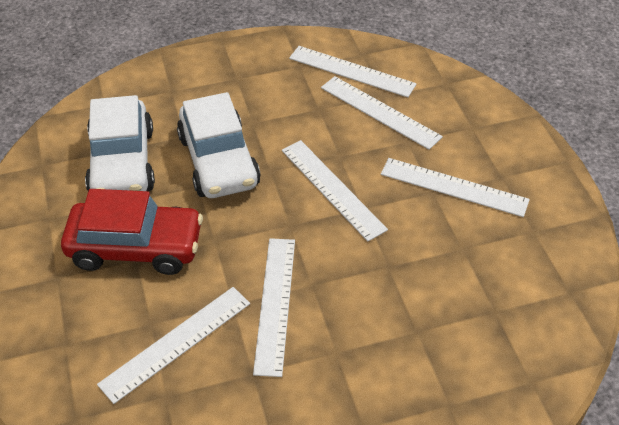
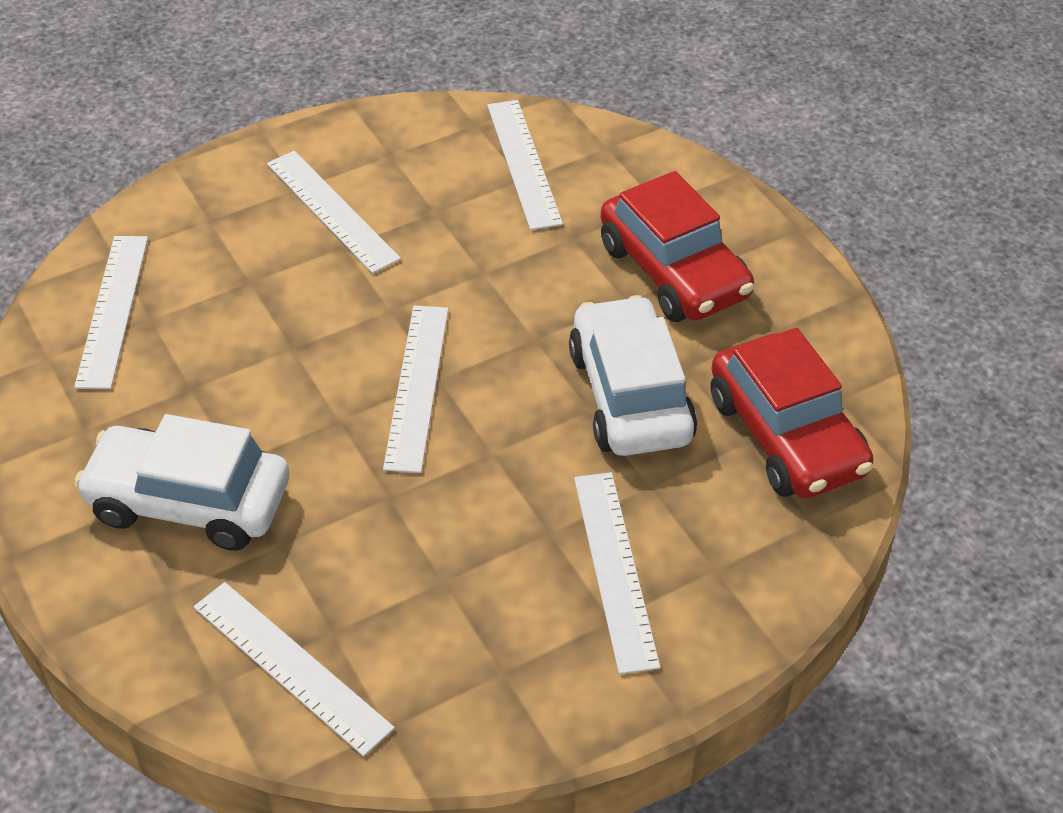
red car: [61,189,203,275] = 1 -> [601,171,754,322] [710,328,874,498] = 2

